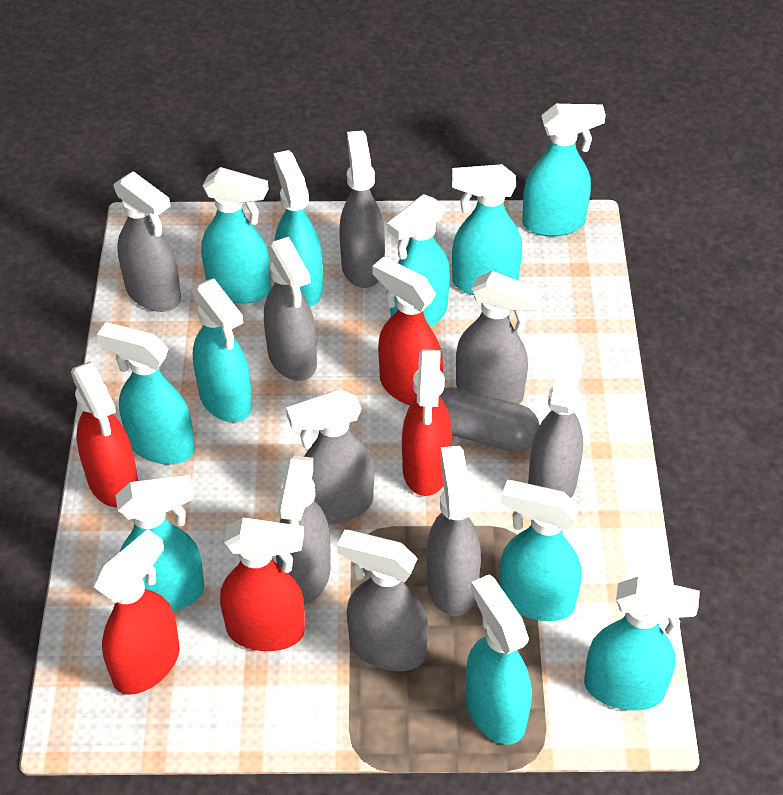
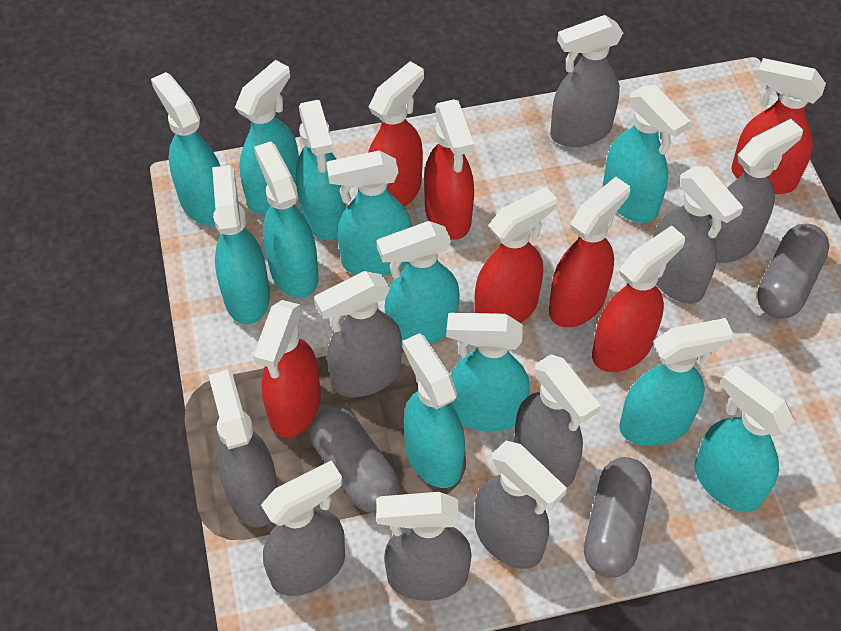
grey capsule: [440,387,539,452] = 1 -> [309,407,400,513] [584,457,652,577] [757,224,829,319] = 3
red spray bottle: [71,362,138,508] [94,529,180,695] [220,518,305,651] [373,257,443,405] [402,349,452,496] = 5 -> [253,300,321,438] [368,61,424,207] [424,100,474,240] [474,187,557,323] [549,177,630,327] [592,226,685,372] [731,58,826,194] = 7
turquoise spray bottle: [97,322,194,464] [116,475,204,611] [192,278,252,422] [201,167,271,304] [273,150,323,307] [387,194,450,327] [452,164,522,295] [465,574,532,745] [499,480,582,621] [522,104,606,236] [584,576,700,711] = 11 -> [151,72,220,226] [212,165,270,324] [235,60,299,214] [254,141,318,298] [296,100,346,240] [326,151,412,276] [377,221,460,344] [402,333,465,488] [446,312,530,432] [603,85,690,223] [619,318,733,446] [695,365,794,512] = 12

